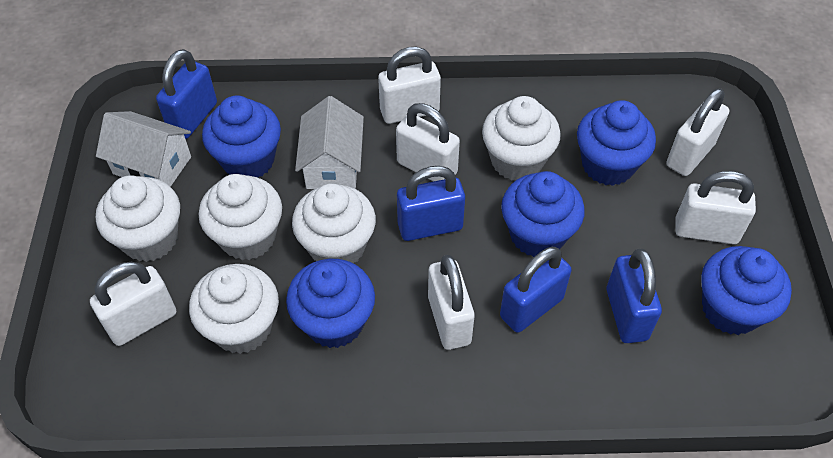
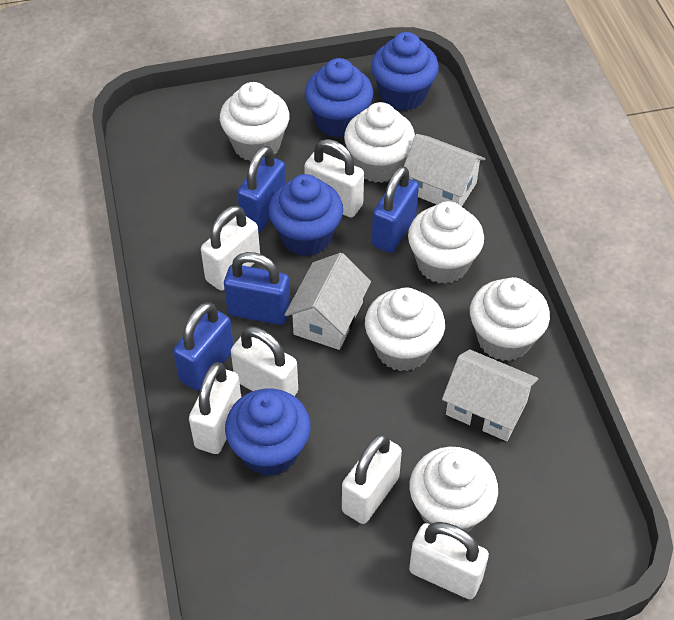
blue cupcake: [202,95,281,177] [286,259,375,348] [501,171,585,257] [577,100,656,186] [701,246,792,335] = 5 -> [225,389,311,476] [269,174,343,256] [305,58,374,138] [371,32,439,111] = 4
white cupcake: [96,175,180,262] [189,264,279,354] [199,174,282,260] [292,183,376,264] [482,96,561,180] = 5 -> [220,82,290,162] [344,102,415,183] [365,287,445,371] [408,201,484,284] [409,447,498,532] [470,277,550,361] = 6
white house: [96,111,191,187] [295,96,364,189] = 2 -> [285,253,371,350] [404,134,486,207] [442,349,538,441] = 3

